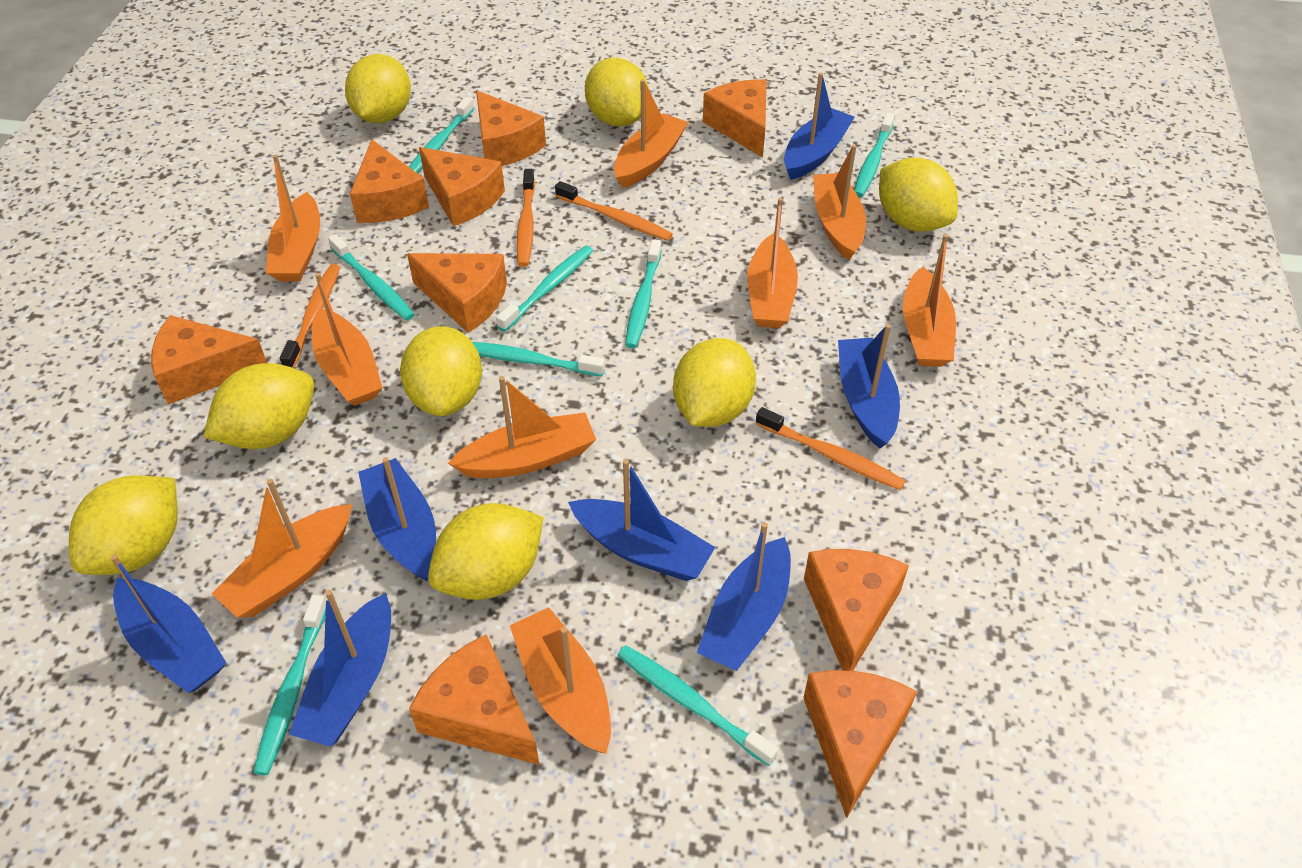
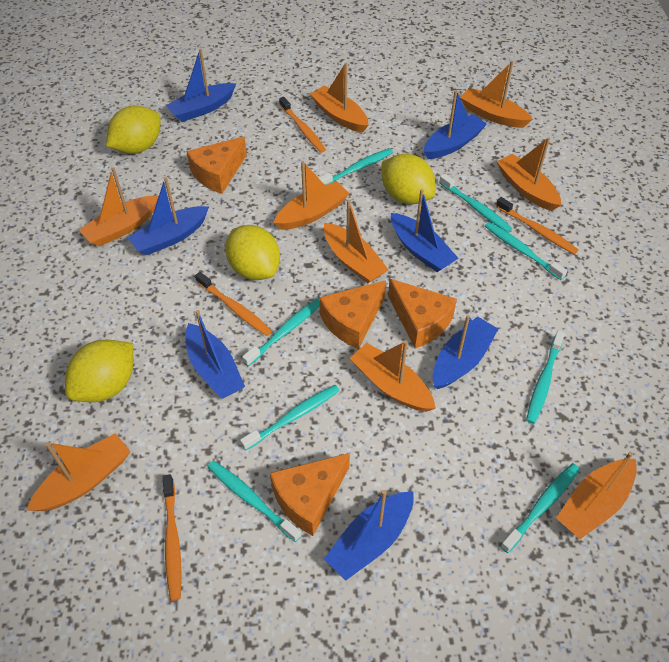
orange cheese: [151,315,267,404] [350,139,429,223] [407,253,507,333] [409,634,540,765] [419,147,505,226] [476,90,546,166] [703,79,766,158] [803,670,917,818] [804,549,909,671] = 9 -> [187,136,247,194] [270,453,350,536] [319,280,386,349] [388,279,457,349] = 4
yellow lemon: [69,475,178,575] [203,363,314,449] [345,54,411,123] [400,326,482,416] [428,503,543,600] [585,57,649,127] [673,338,756,427] [879,158,958,232] = 8 -> [65,340,133,402] [106,106,161,154] [225,225,280,280] [382,154,436,204] = 4

